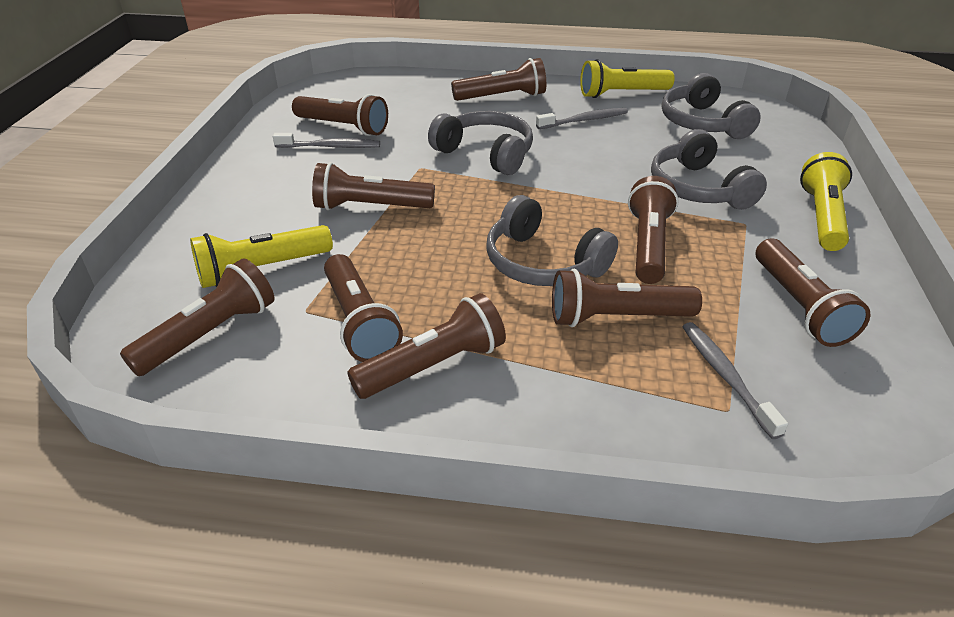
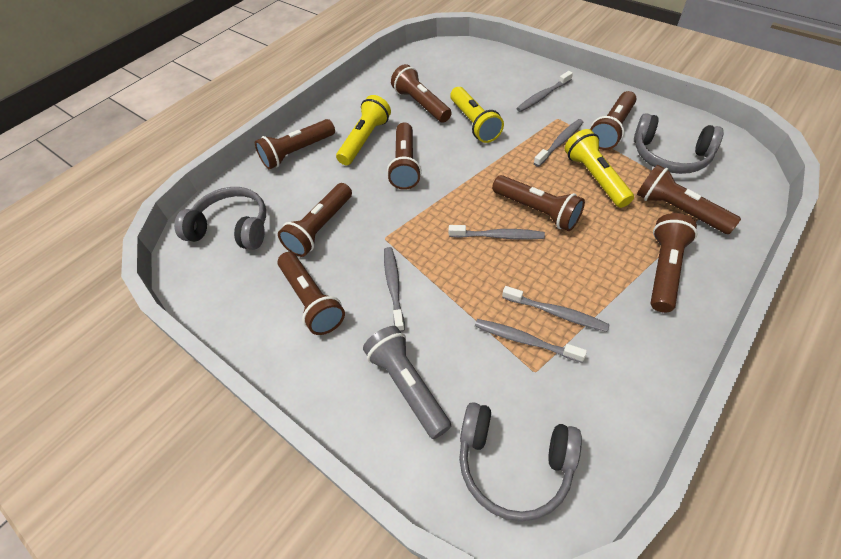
grey flashlight: none = 0 -> [363,326,451,439] = 1
grey headphones: [428,111,533,175] [486,195,618,286] [651,129,767,210] [662,73,761,139] = 4 -> [174,187,266,250] [459,402,582,522] [634,113,723,174] = 3
grey toothbrush: [273,133,380,148] [536,108,628,129] [682,322,788,439] = 3 -> [384,247,405,332] [449,225,545,240] [475,319,587,363] [502,286,610,332] [516,71,573,112] [534,119,584,167] = 6

